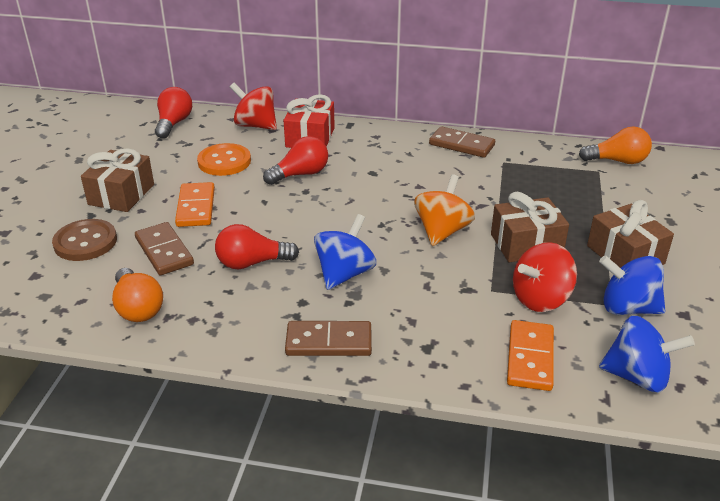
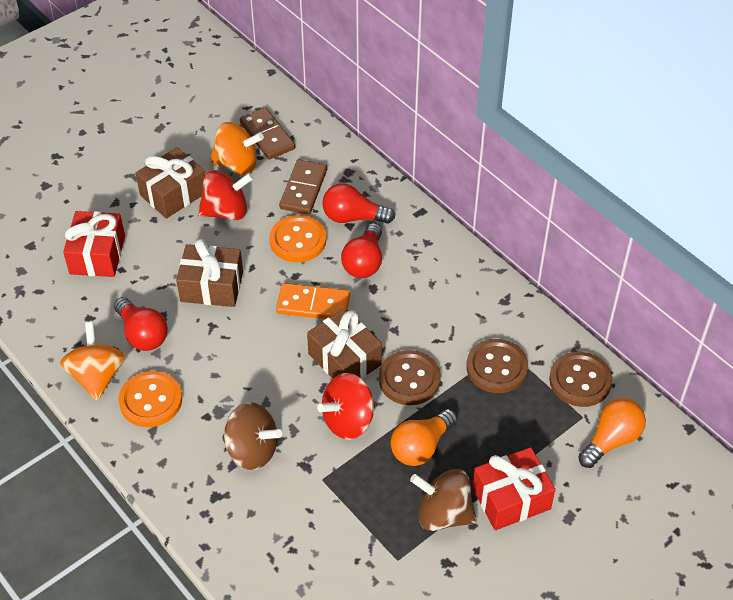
blue spinning top: [314,214,376,290] [599,255,665,315] [599,315,695,393] = 3 -> none = 0
brown button: [52,219,117,261] = 1 -> [379,350,441,405] [466,339,528,393] [549,352,612,407] = 3
brown domino: [135,222,194,275] [285,321,372,356] [429,126,495,158] = 3 -> [240,107,295,160] [279,159,327,214] = 2
brown spinning top: none = 0 -> [222,402,282,470] [410,469,477,531] = 2
orange button: [197,143,251,176] = 1 -> [119,371,182,427] [269,215,326,262] = 2
orange domino: [175,182,215,227] [507,320,554,391] = 2 -> [276,283,350,319] = 1
orange spinning top: [414,174,475,246] = 1 -> [60,322,126,401] [210,122,264,175] = 2
red gift: [283,94,335,148] = 1 -> [63,211,125,277] [472,447,555,530] = 2

